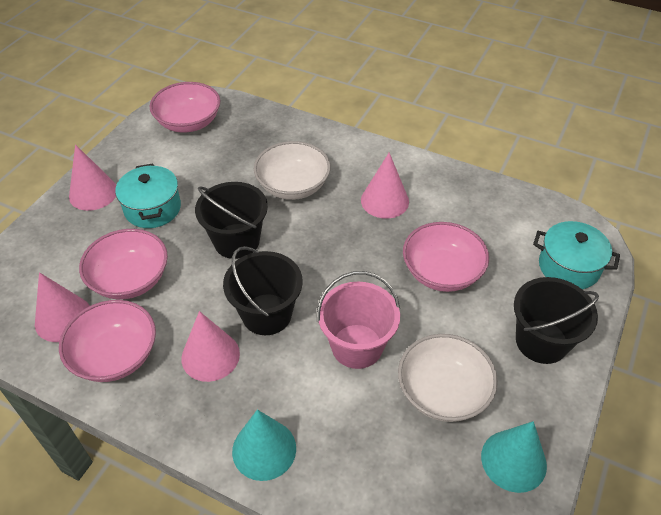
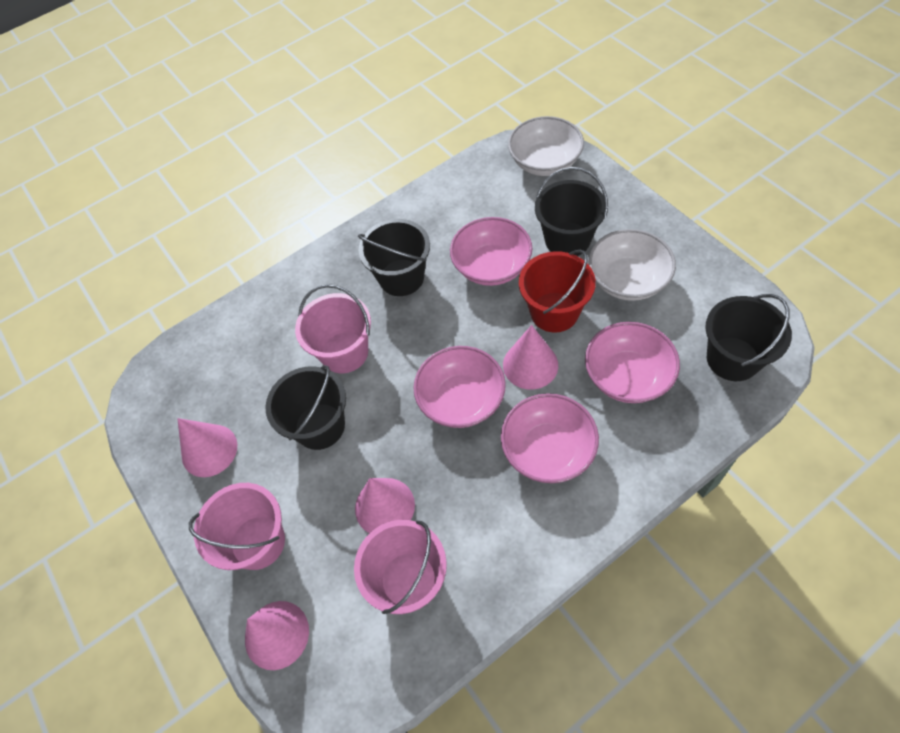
black bucket: [195,182,268,259] [223,246,303,335] [514,277,599,364] = 3 -> [265,365,346,450] [358,219,430,296] [535,167,608,256] [705,294,792,381] = 4
pink bucket: [317,271,400,369] = 1 -> [189,483,285,570] [295,284,371,373] [354,520,447,614] = 3
red bucket: none = 0 -> [519,250,596,333] = 1
turquoise cone: [232,409,296,481] [481,421,547,493] = 2 -> none = 0
turquoise pot: [115,164,181,228] [533,221,620,289] = 2 -> none = 0

